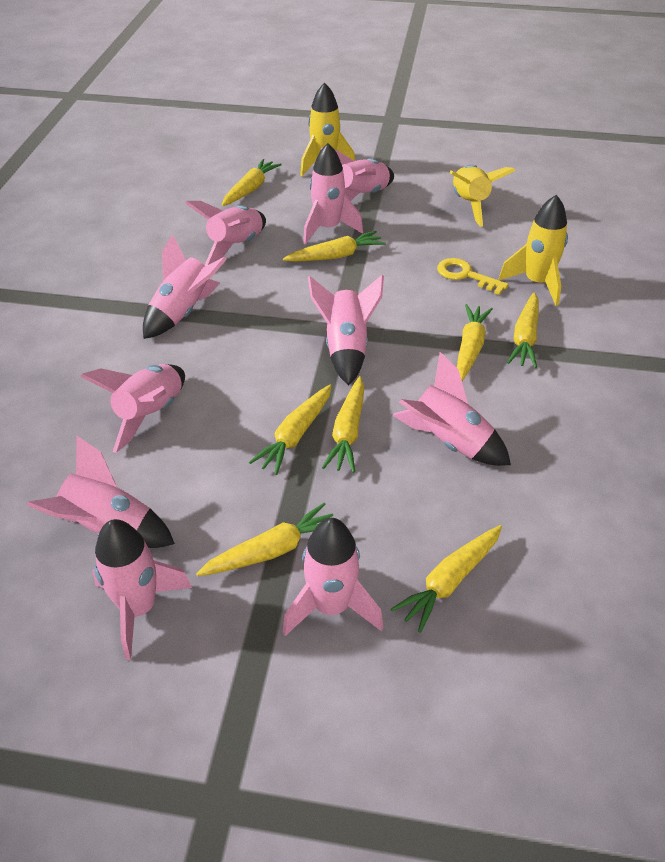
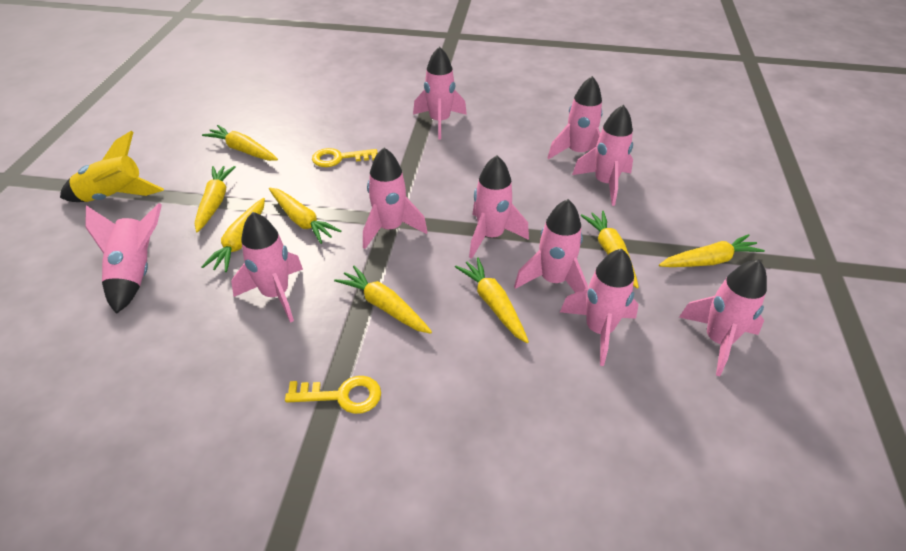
yellow key: [437,258,509,295] = 1 -> [285,376,381,414] [312,148,378,167] = 2
yellow rocket: [300,82,355,176] [450,165,515,227] [498,195,568,306] = 3 -> [60,131,164,202] = 1

